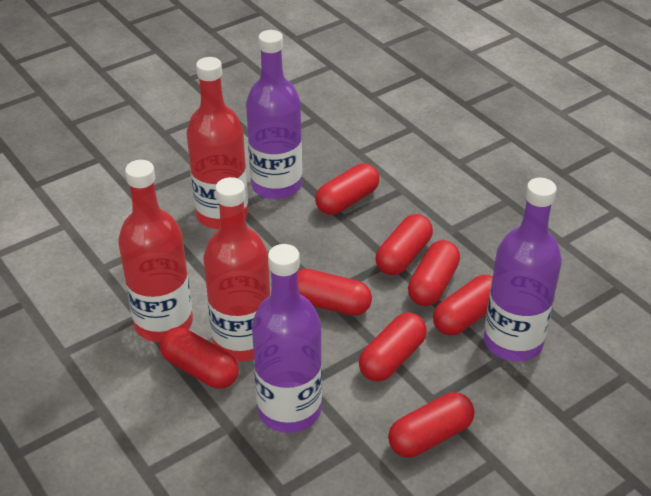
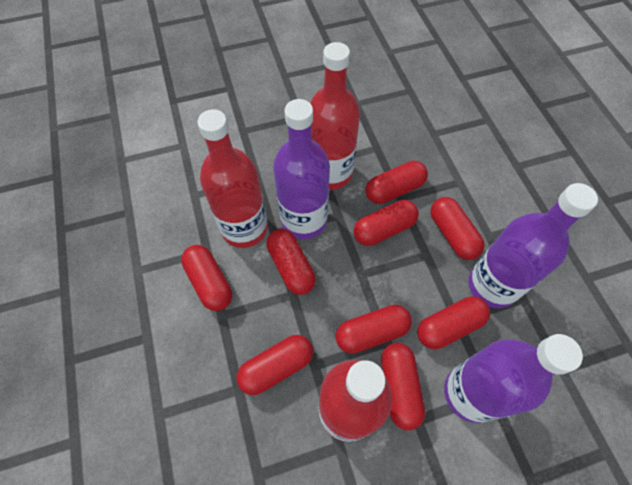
red capsule: [160,327,239,389] [298,269,372,316] [315,163,379,215] [359,312,427,382] [376,214,433,275] [388,392,474,458] [408,240,460,306] [433,275,493,336] = 8 -> [181,245,232,311] [237,335,313,395] [266,229,316,295] [336,305,412,354] [353,200,419,246] [365,161,428,204] [381,343,425,430] [417,296,490,349] [430,197,485,260] = 9

